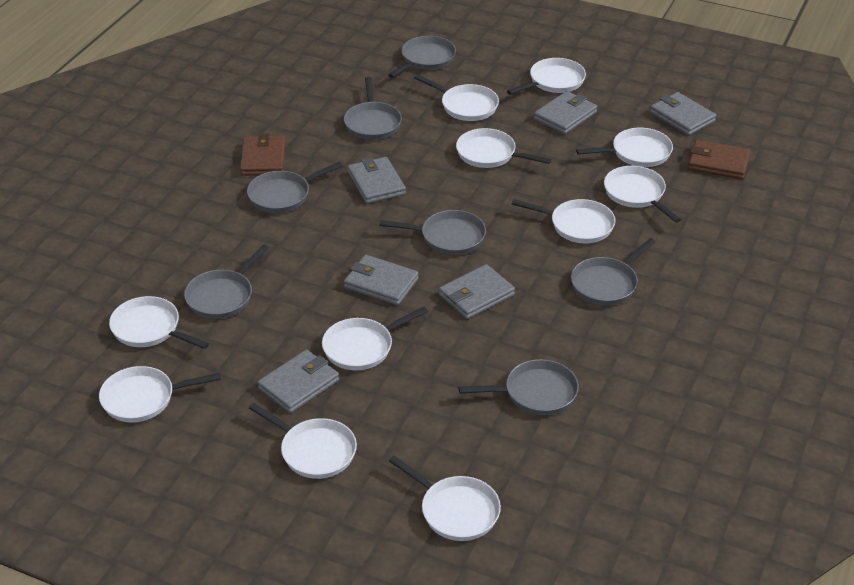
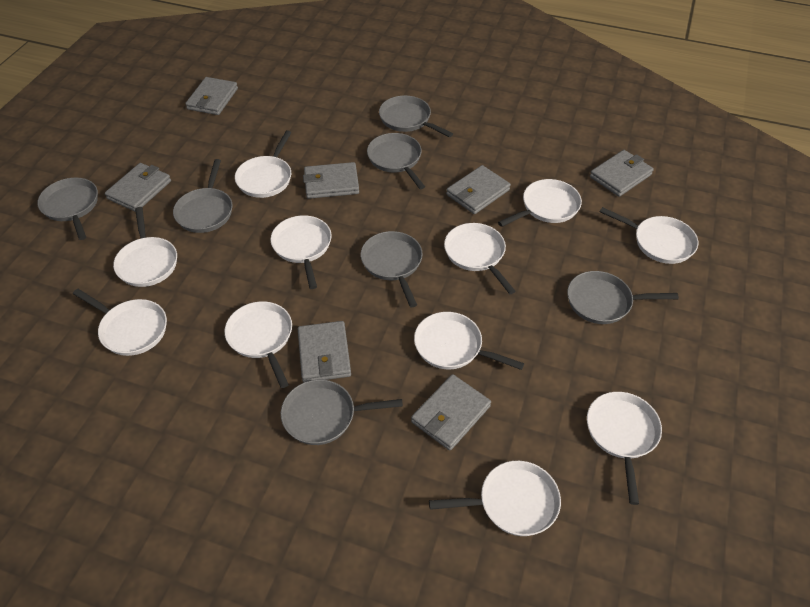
brown wallet: [240,133,285,176] [688,140,750,179] = 2 -> none = 0
grey wallet: [257,350,339,413] [344,255,419,305] [348,157,406,204] [439,264,515,319] [534,91,597,134] [650,92,716,136] = 6 -> [105,163,171,212] [185,77,238,115] [298,321,351,382] [303,162,359,199] [411,374,491,451] [446,165,511,214] [590,150,654,197] = 7

